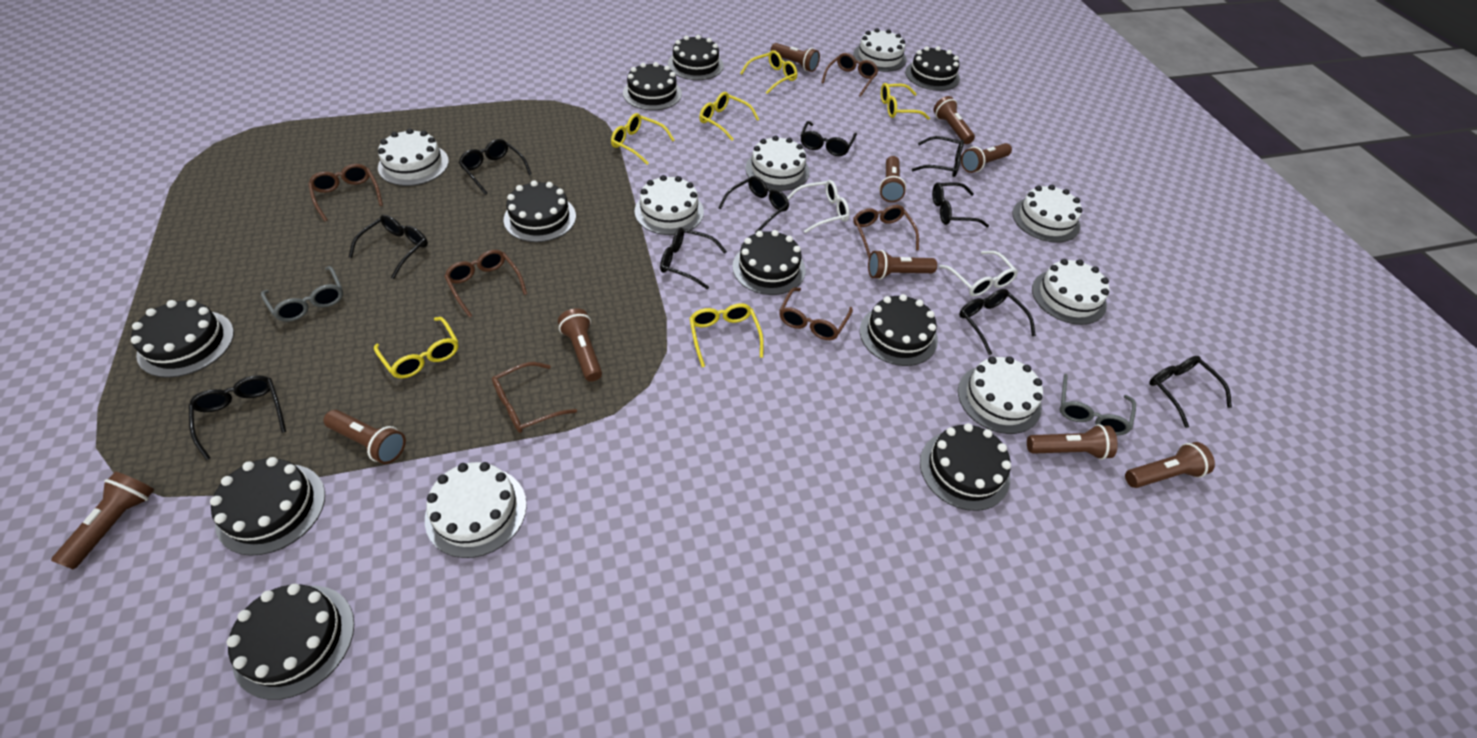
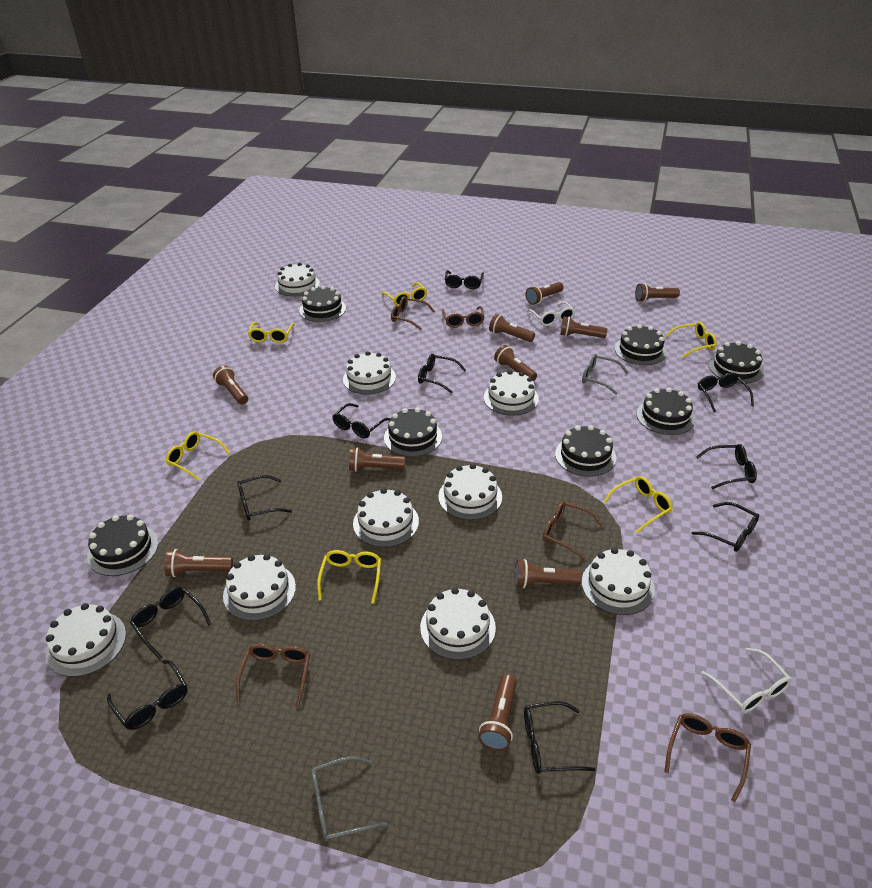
black cake: [131,300,234,378] [210,457,325,556] [227,584,354,700] [503,180,576,242] [623,62,682,110] [668,35,724,80] [732,230,806,295] [860,294,938,366] [905,46,960,91] [920,423,1011,511] = 10 -> [87,515,158,576] [299,286,346,322] [384,407,442,457] [555,425,616,477] [615,324,667,365] [637,388,695,435] [708,341,764,384] = 7
brown glasses: [308,164,383,221] [444,250,527,318] [492,362,577,433] [779,287,853,340] [821,53,878,97] [853,205,919,258] = 6 -> [236,644,310,708] [391,296,435,330] [442,306,485,328] [543,501,604,561] [664,713,751,802] = 5
white cake: [378,128,449,186] [425,462,527,558] [634,175,704,235] [745,135,810,191] [853,28,907,72] [958,356,1043,434] [1012,184,1082,243] [1032,259,1109,325] = 8 -> [46,603,126,677] [223,554,296,621] [275,263,320,297] [343,351,396,395] [353,488,419,547] [420,587,496,660] [438,464,502,520] [484,370,539,416] [582,548,655,615] = 9

